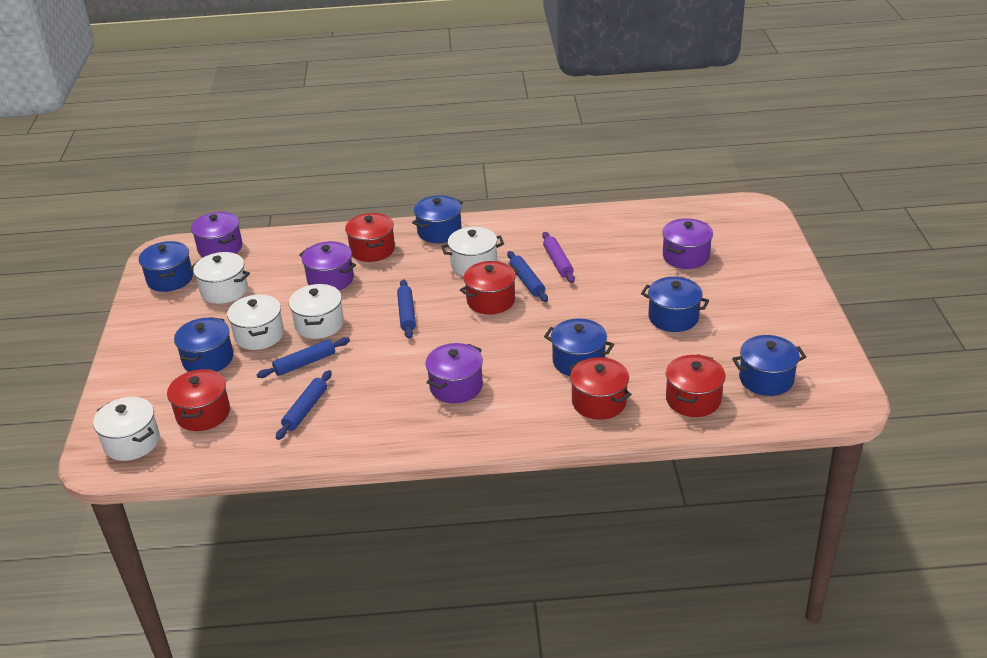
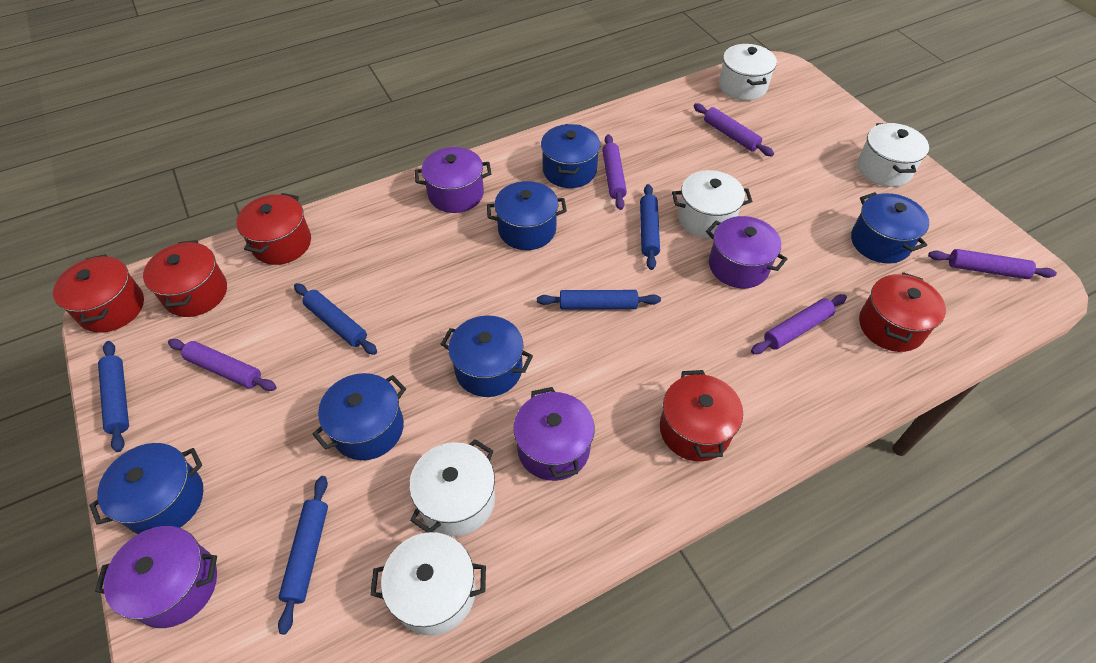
blue rolling pin: [257,337,350,378] [276,370,332,440] [397,279,416,339] [507,251,548,302] = 4 -> [98,341,129,452] [278,476,328,635] [294,283,377,355] [537,290,661,310] [640,184,660,270] = 5
purple rolling pin: [542,232,575,283] = 1 -> [168,339,277,391] [602,134,627,210] [694,103,774,156] [751,294,847,354] [928,249,1057,279] = 5

